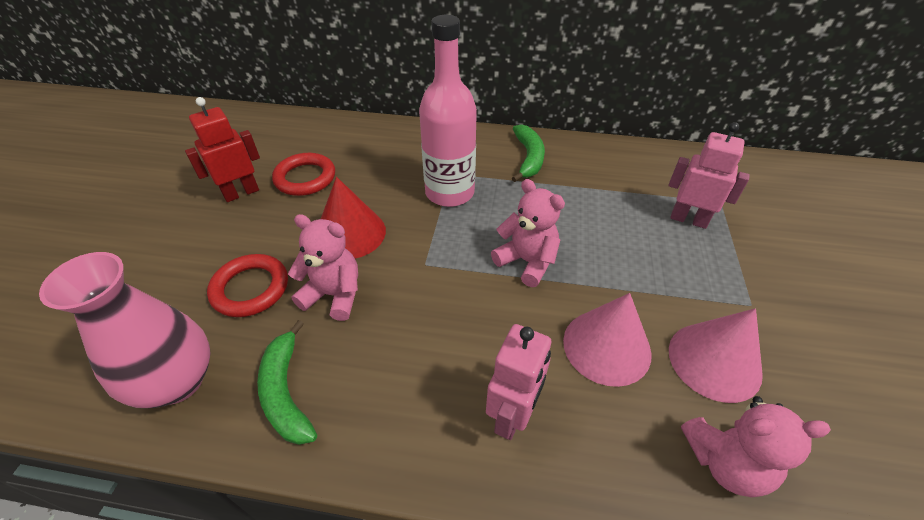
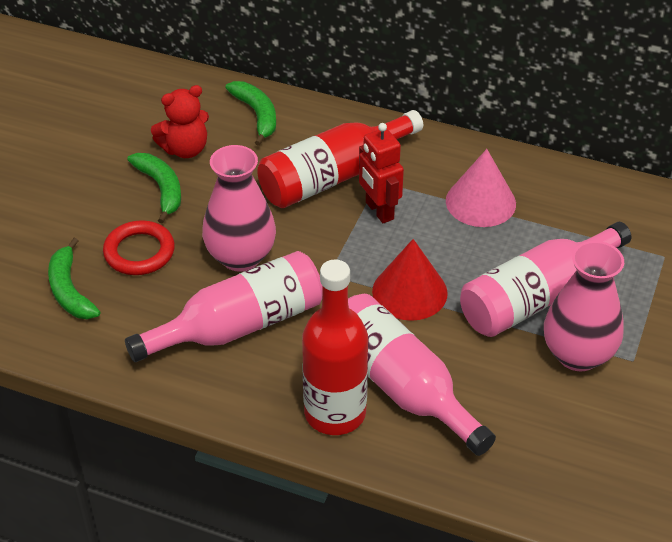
green banana: [257,320,317,445] [512,124,545,182] = 2 -> [48,238,101,319] [127,153,181,224] [225,81,276,146] = 3
pink bottle: [419,15,477,207] = 1 -> [125,251,322,362] [348,294,496,456] [460,222,631,337] = 3
pink cone: [563,293,652,387] [669,308,763,403] = 2 -> [446,149,516,227] = 1
pink robot: [486,324,551,440] [669,122,750,229] = 2 -> none = 0
pink teddy bear: [288,214,358,321] [491,179,565,287] [681,396,831,497] = 3 -> none = 0
pink vase: [39,252,211,408] = 1 -> [202,145,276,272] [544,241,624,372] = 2
red bottle: none = 0 -> [257,110,423,208] [302,259,368,435] = 2
red ring: [207,254,288,317] [272,153,335,196] = 2 -> [103,220,175,275] = 1
red teddy bear: none = 0 -> [151,85,209,158] = 1

